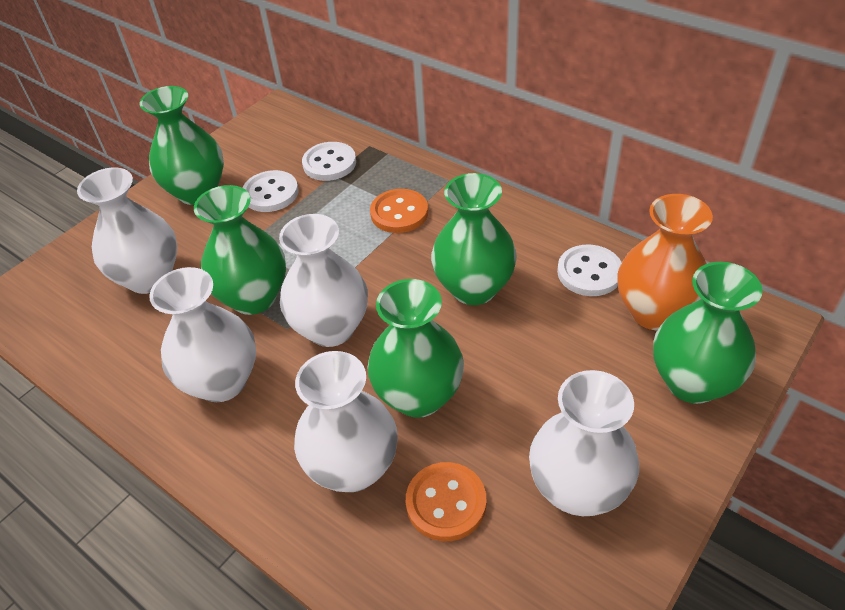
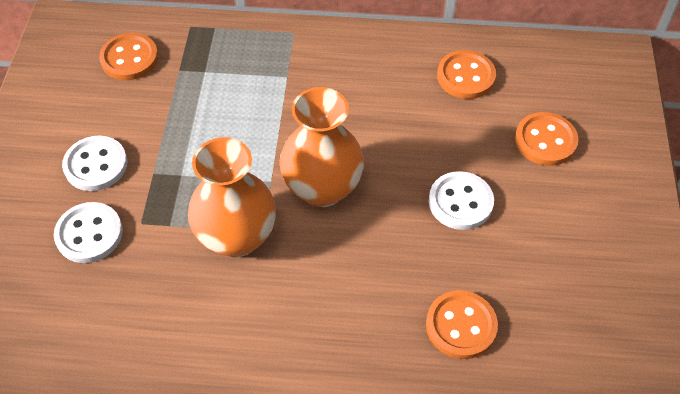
green vase: [139,86,224,205] [194,185,286,315] [367,279,464,418] [431,173,517,305] [653,262,763,404] = 5 -> none = 0
orange button: [370,189,428,233] [406,462,487,541] = 2 -> [99,33,158,80] [426,290,498,359] [437,50,496,99] [515,112,579,166] = 4
orange vase: [617,194,713,330] = 1 -> [188,137,276,257] [279,87,364,207] = 2
white vase: [77,167,177,294] [149,267,256,402] [279,214,368,347] [294,351,398,492] [529,370,639,516] = 5 -> none = 0

